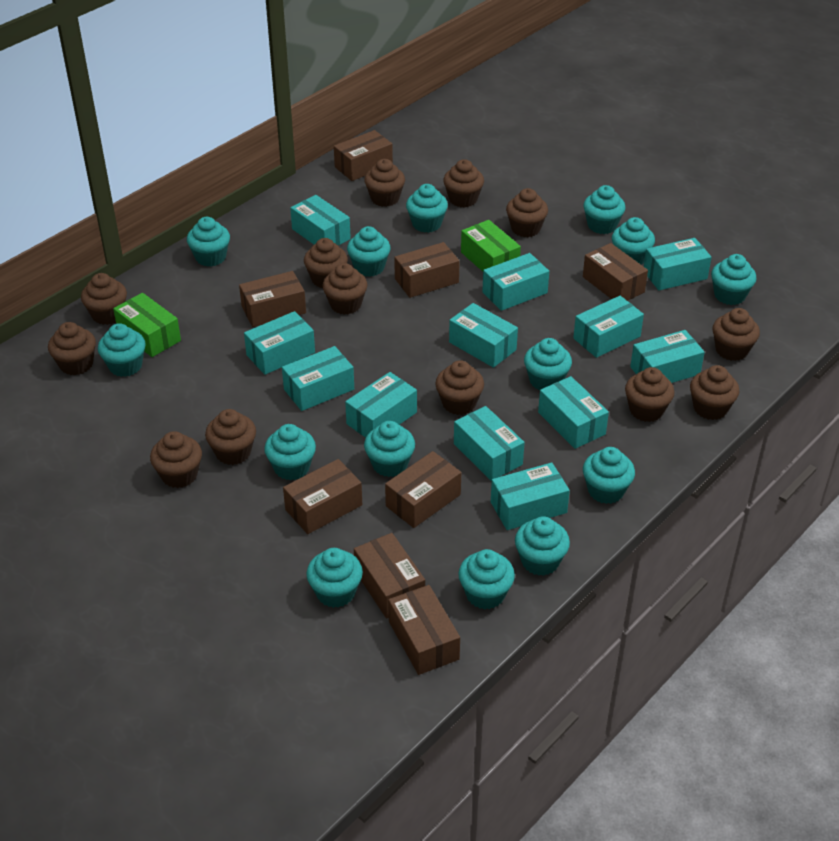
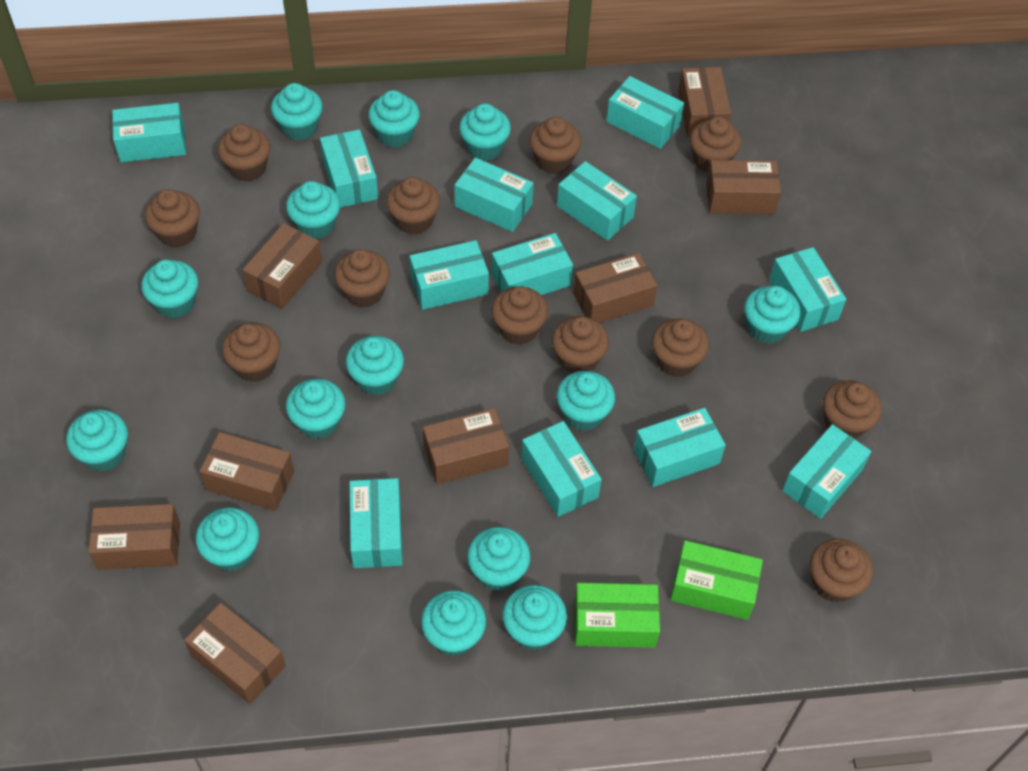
brown cupcake: [48,322,96,375] [81,273,127,325] [150,431,202,488] [205,409,256,465] [304,238,348,288] [322,263,367,315] [364,159,405,207] [435,360,484,415] [443,159,484,208] [506,188,548,237] [625,367,675,422] [690,365,740,420] [712,308,760,361] = 13 -> [145,189,200,247] [218,124,270,182] [222,323,280,382] [334,249,390,308] [386,177,440,235] [492,286,548,345] [529,117,581,174] [552,316,609,373] [652,318,709,377] [690,117,741,173] [810,539,873,603] [823,380,882,439] = 12

